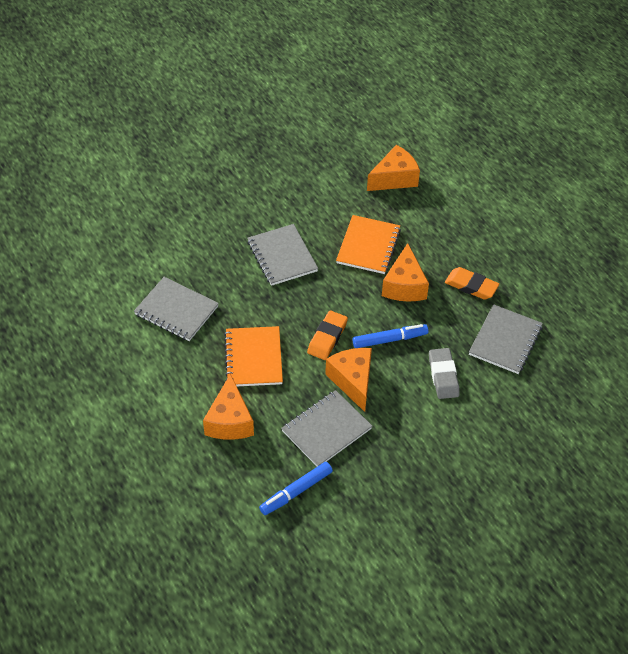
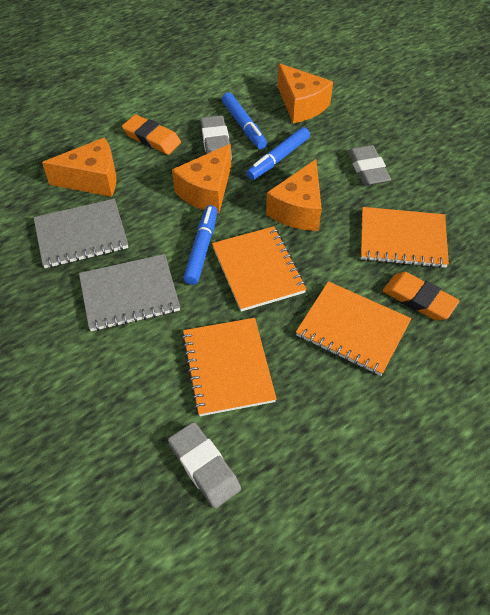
blue marker: [259,462,333,515] [353,324,429,348] = 2 -> [183,205,217,285] [222,92,267,149] [246,127,310,180] = 3
grey eraser: [429,348,460,399] = 1 -> [168,422,241,508] [201,115,232,161] [348,145,391,186] = 3
grey notebook: [134,277,219,341] [247,224,318,286] [281,390,372,466] [469,304,543,374] = 4 -> [33,199,128,268] [79,254,180,331] = 2
orange notebook: [224,326,283,386] [336,215,401,274] = 2 -> [182,318,277,416] [212,226,307,312] [296,281,411,376] [361,207,449,268] = 4

